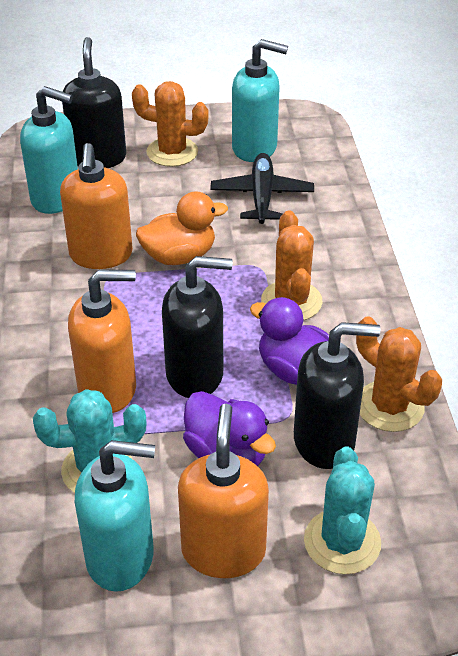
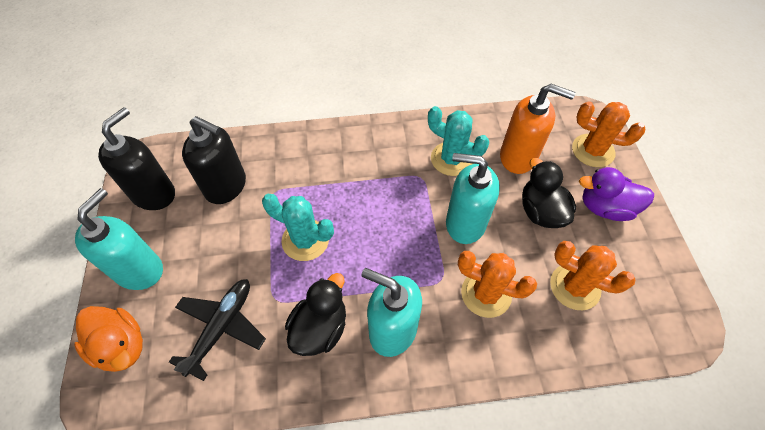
black duck: none = 0 -> [285,273,346,356] [522,158,576,228] = 2
black soap dispenser: [62,37,126,168] [162,256,232,398] [294,322,380,469] = 3 -> [98,107,175,210] [182,116,246,204] = 2
orange soap dispenser: [60,143,133,269] [68,270,136,413] [178,404,269,578] = 3 -> [500,84,575,174] = 1
purple duck: [183,391,276,466] [250,297,329,385] = 2 -> [579,167,654,221] = 1

